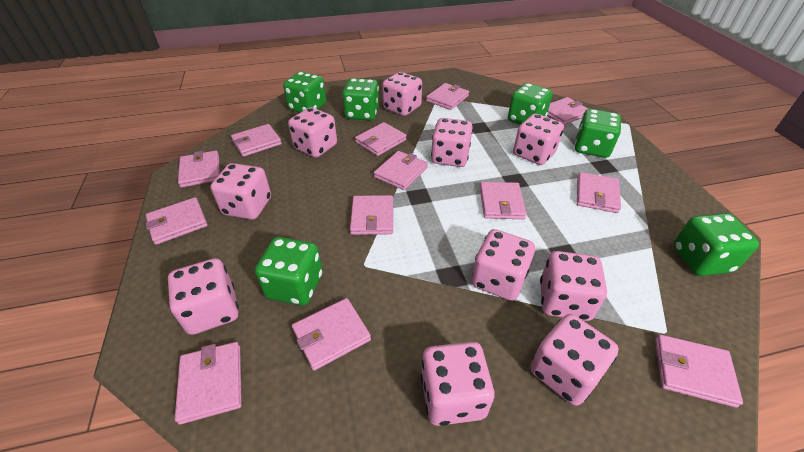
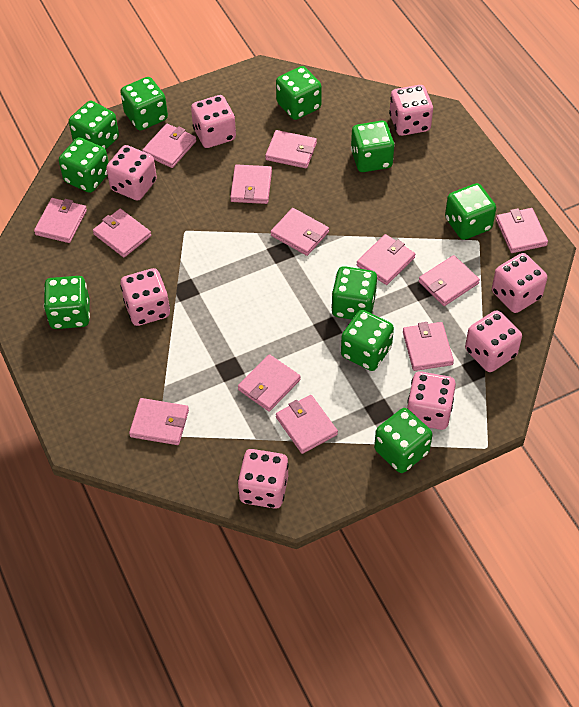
green dice: [255,237,323,306] [283,72,326,113] [342,78,379,120] [508,83,553,125] [575,109,621,158] [673,213,759,276] = 6 -> [44,276,90,329] [59,137,109,193] [69,101,119,150] [120,77,168,131] [276,66,322,120] [331,266,377,320] [341,310,394,371] [351,121,395,172] [374,408,432,473] [445,183,496,240] = 10
pink dice: [168,258,239,335] [210,163,271,220] [288,107,337,158] [382,72,422,116] [421,342,495,426] [431,118,473,167] [472,229,535,301] [513,114,564,165] [530,314,619,406] [540,251,607,321] = 10 -> [106,145,157,201] [120,268,170,326] [191,95,236,148] [238,449,289,509] [389,85,433,136] [407,371,456,430] [465,310,522,372] [492,253,547,313] = 8

